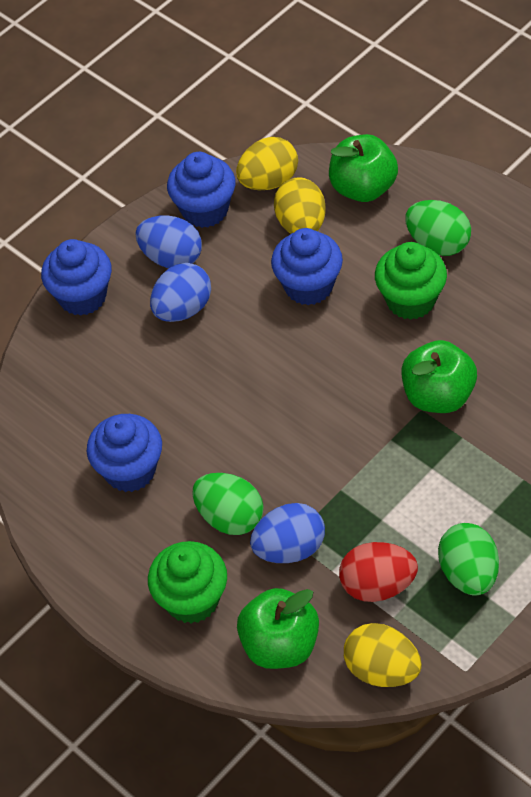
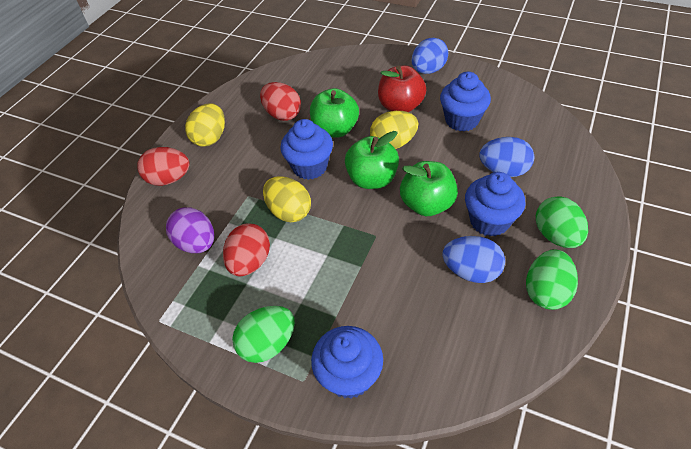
green cupcake: [148,541,227,623] [375,242,447,320] = 2 -> none = 0
purple egg: none = 0 -> [166,207,214,253] = 1
red apple: none = 0 -> [378,65,426,112] = 1
red egg: [339,542,418,602] = 1 -> [137,147,190,186] [223,223,270,276] [260,82,301,121] = 3

